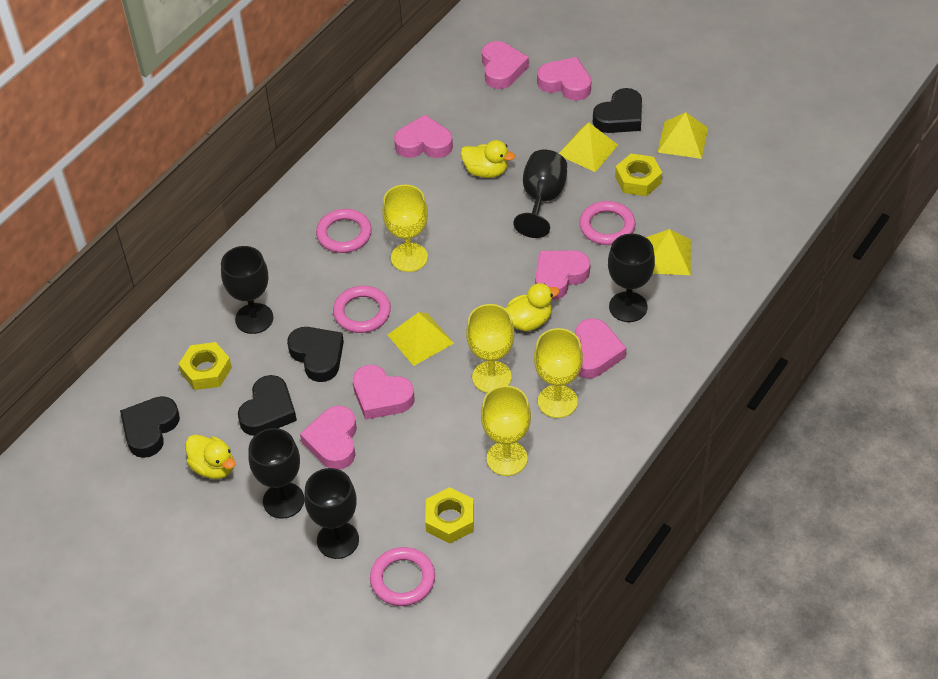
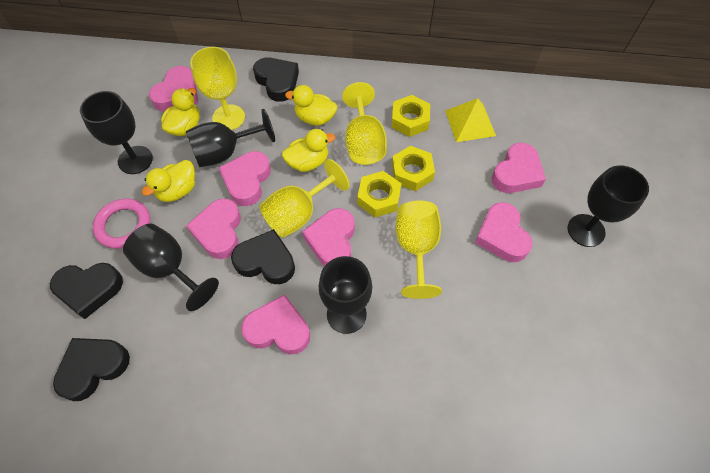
pink ring: [316,209,372,253] [333,286,391,333] [370,547,435,606] [579,201,636,245] = 4 -> [93,199,150,249] = 1
yellow duck: [186,435,235,479] [461,140,515,178] [505,283,560,331] = 3 -> [142,160,195,202] [161,88,200,136] [282,129,335,172] [285,85,337,126] = 4
yellow pyramid: [388,312,454,366] [559,122,618,172] [646,229,691,275] [658,112,708,159] = 4 -> [445,98,496,142] = 1

